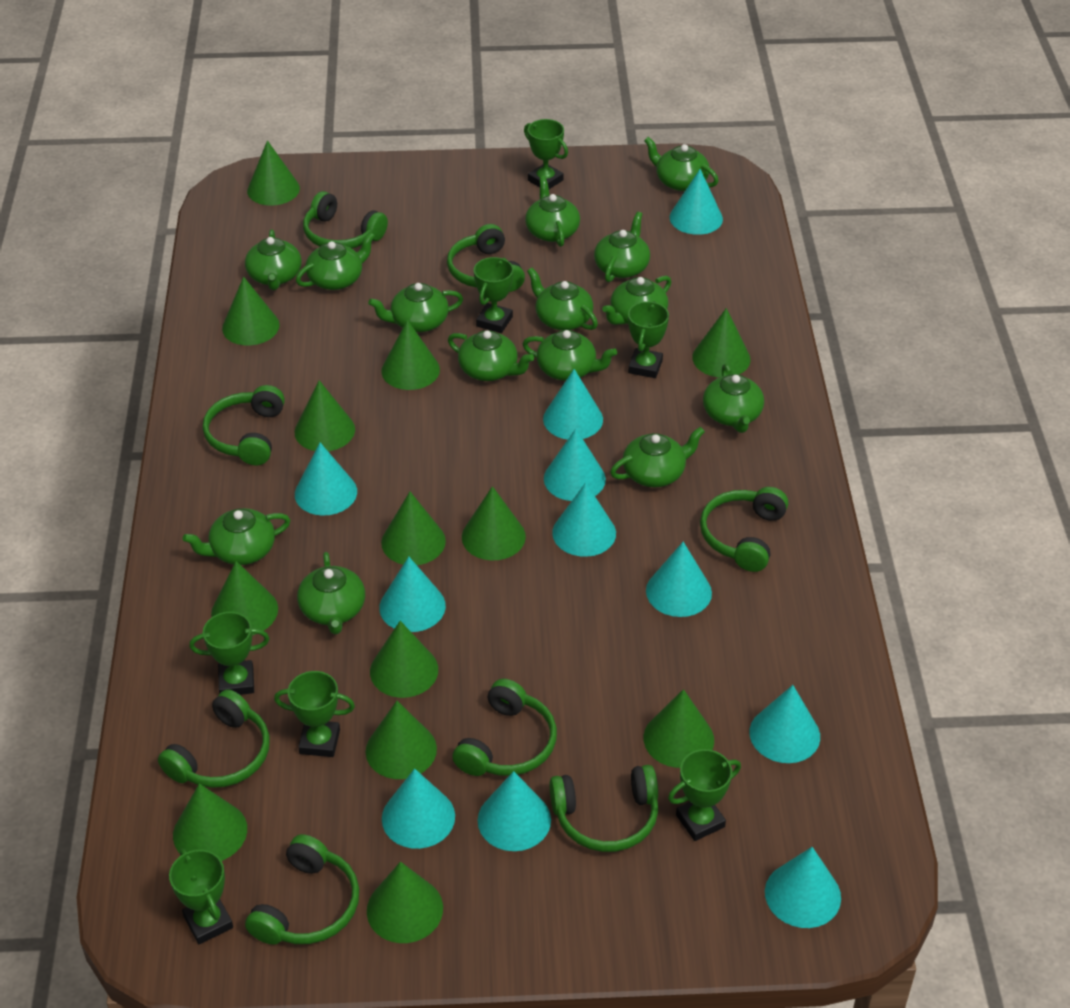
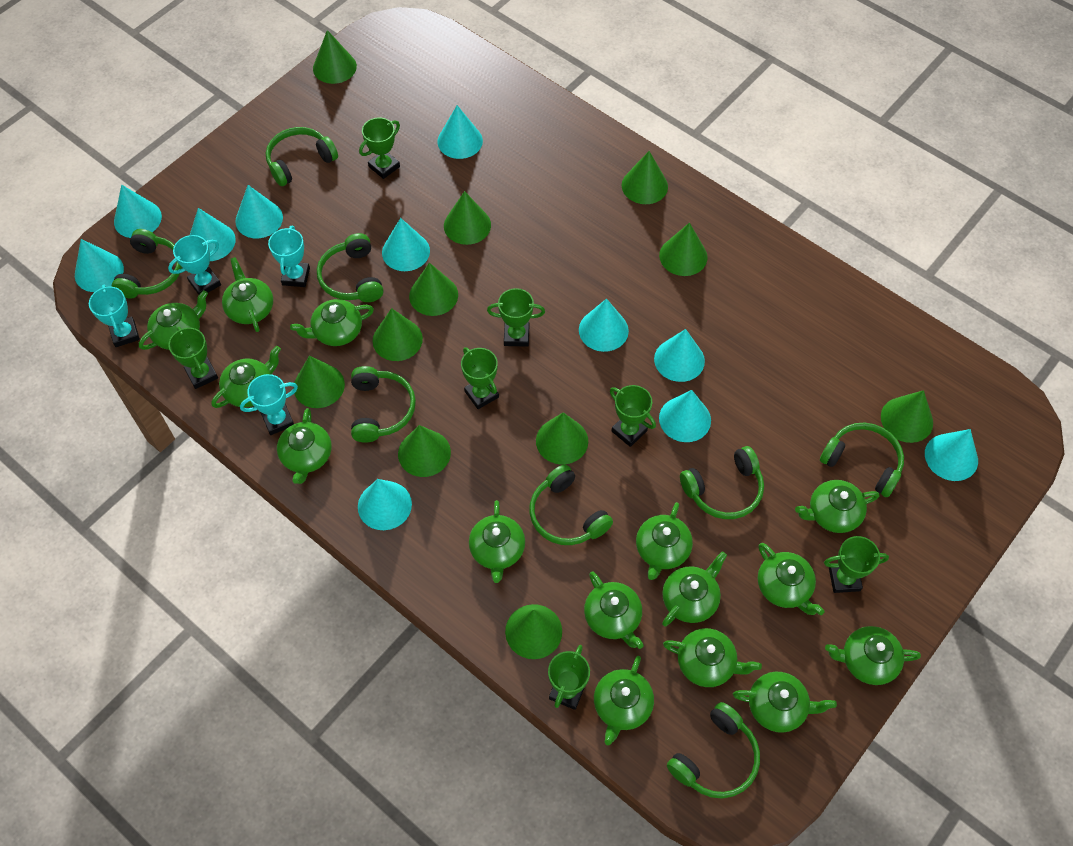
green cone: [173,783,247,861] [211,561,278,635] [222,277,280,345] [247,140,300,206] [295,380,355,451] [365,701,437,779] [367,862,443,943] [370,621,438,698] [381,320,440,390] [381,492,446,565] [462,486,526,561] [644,689,714,768] [692,308,750,378] = 13 -> [293,356,345,408] [313,30,357,84] [372,308,423,361] [398,425,451,477] [409,263,458,316] [444,191,491,245] [505,604,562,659] [536,412,588,465] [622,151,668,204] [659,223,708,276] [881,390,933,443] = 11
green teapot: [183,508,290,565] [245,229,302,290] [296,232,375,290] [297,552,365,635] [368,283,463,332] [448,330,534,381] [523,330,617,381] [525,176,580,247] [527,268,598,330] [594,212,650,282] [602,276,671,325] [610,427,705,487] [644,137,719,191] [703,364,764,433] = 14 -> [139,290,208,350] [211,346,281,408] [222,257,273,332] [277,408,332,484] [290,299,374,346] [469,500,525,583] [584,571,644,649] [594,656,654,745] [636,502,693,580] [662,551,727,627] [663,628,762,687] [733,672,837,733] [758,543,824,615] [795,480,880,533] [825,626,921,685] = 15
turquoise trophy: none = 0 -> [89,285,140,347] [168,235,221,295] [240,374,298,435] [268,226,310,287] = 4

